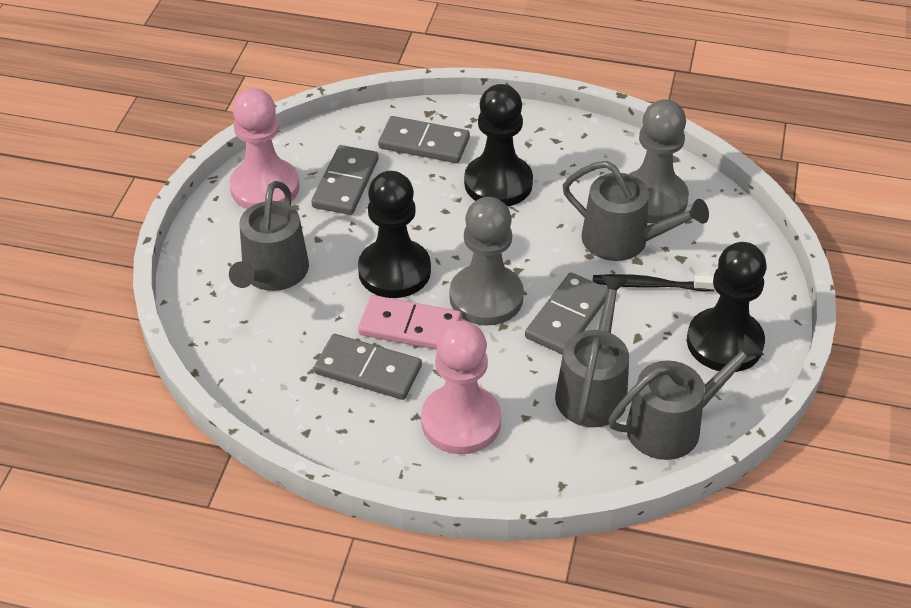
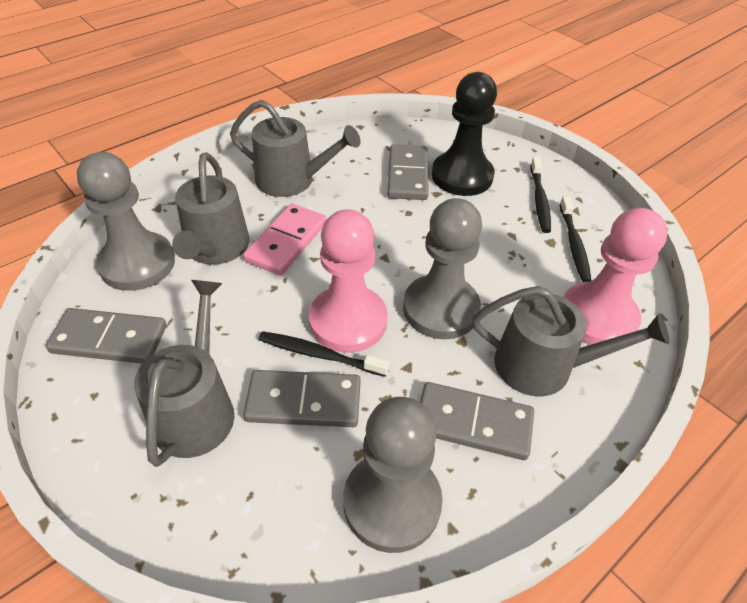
black pawn: [358,171,431,298] [464,84,533,207] [687,242,767,372] = 3 -> [432,72,497,196] = 1
black toothbrush: [593,274,715,291] = 1 -> [258,331,389,377] [531,157,551,233] [559,196,591,282] = 3
grey pawn: [450,197,524,326] [629,99,689,224] = 2 -> [77,152,175,291] [343,397,443,553] [403,198,482,339] = 3

